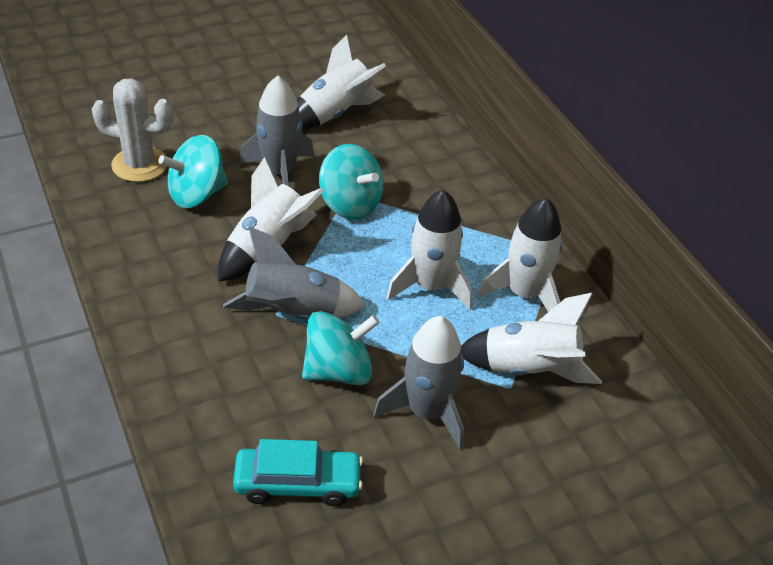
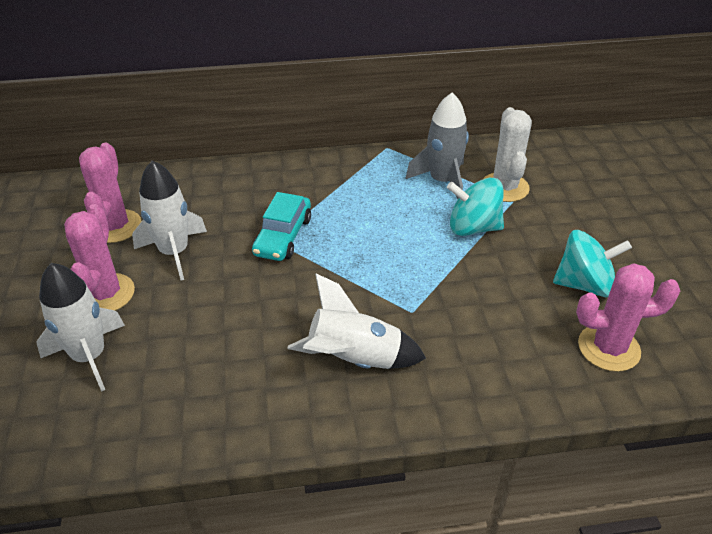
grey rocket: [223,227,366,320] [239,76,314,186] [374,316,464,449] = 3 -> [405,92,469,199] = 1
pink cactus: none = 0 -> [64,204,135,311] [79,143,142,243] [576,263,680,372] = 3
turquoise spinning top: [158,135,228,208] [302,311,379,386] [319,144,383,220] = 3 -> [447,178,504,236] [553,230,632,297] = 2
white rocket: [218,157,324,281] [297,35,386,130] [386,189,472,310] [461,293,602,384] [477,197,562,312] = 5 -> [36,263,125,392] [132,160,207,280] [287,274,426,369] = 3

